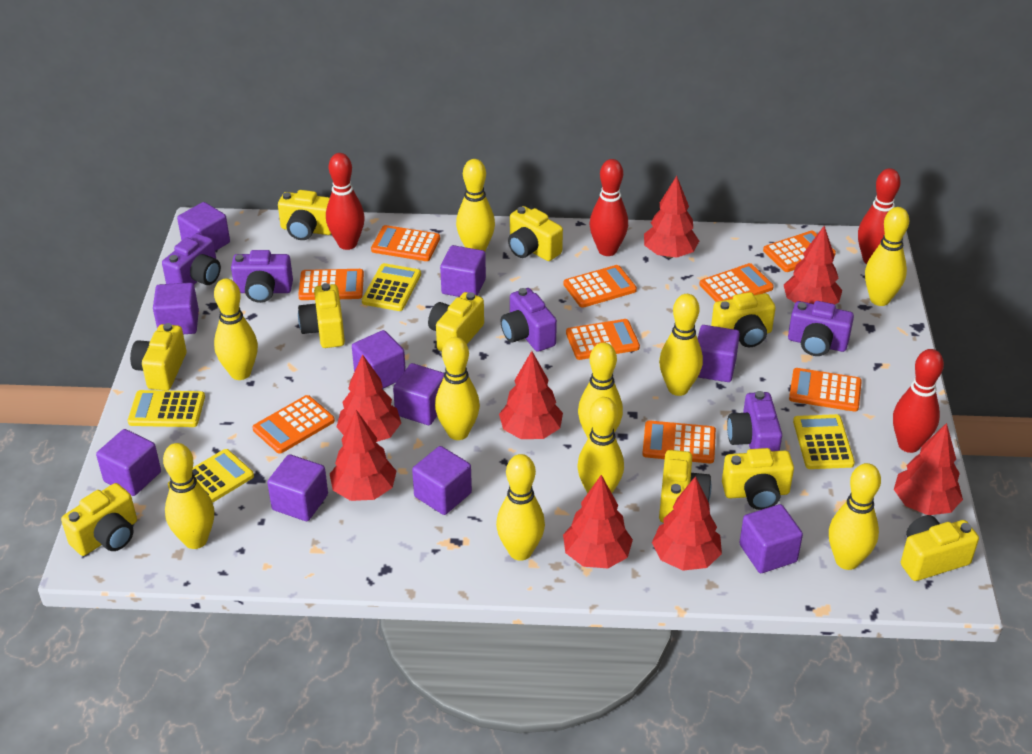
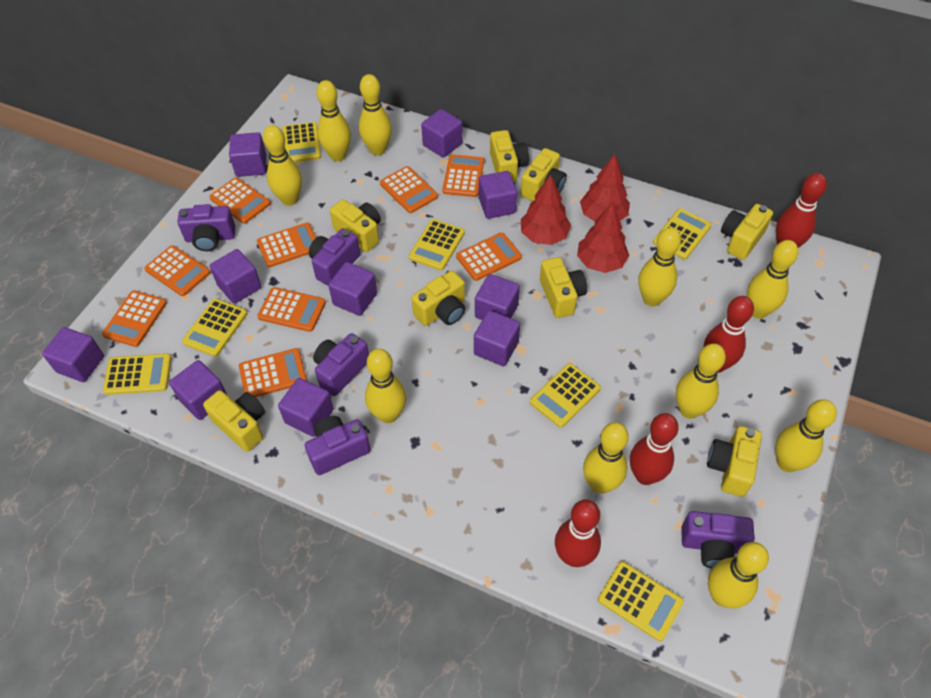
red tree: [330,410,397,501] [337,354,401,442] [499,351,563,439] [563,475,633,568] [644,176,699,258] [652,476,722,571] [784,226,842,304] [894,423,963,515] = 8 -> [521,174,571,245] [577,202,630,273] [580,154,630,221] = 3
yellow calculator: [128,390,205,427] [168,449,254,503] [362,263,421,311] [793,414,855,469] = 4 -> [103,354,172,395] [182,298,247,357] [283,122,321,162] [409,219,465,270] [530,363,601,428] [598,561,684,641] [653,208,711,260] = 7
yellow camera: [61,483,137,556] [130,323,186,391] [278,190,331,240] [298,283,345,348] [428,292,484,352] [508,206,563,261] [659,450,711,523] [711,292,775,347] [722,448,794,510] [901,515,979,581] = 10 -> [203,390,265,452] [330,200,381,252] [412,271,465,326] [490,130,529,182] [521,148,567,201] [540,257,587,318] [707,426,762,497] [721,204,773,260] = 8

